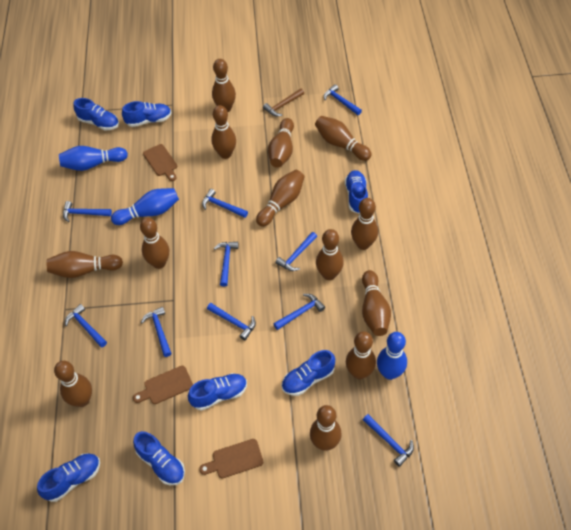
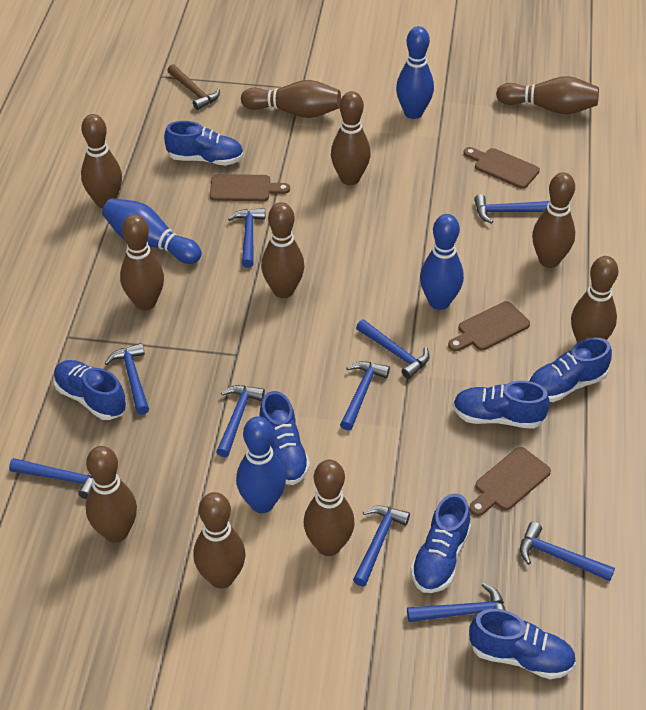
blue bowling pin: [59,146,128,171] [111,188,179,225] [377,332,407,380] = 3 -> [102,198,202,264] [236,416,286,513] [396,26,434,119] [420,214,464,310] = 4
brown bowling pin: [46,251,123,278] [54,361,92,407] [140,218,169,269] [211,105,236,159] [212,59,236,112] [256,170,304,227] [268,118,294,168] [310,405,342,451] [315,116,372,161] [316,229,344,280] [346,331,376,379] [351,198,378,250] [362,270,391,336] = 13 -> [81,114,122,208] [86,446,137,543] [120,214,164,311] [193,492,246,589] [241,80,341,118] [261,202,305,298] [304,460,355,556] [331,91,371,185] [496,76,599,114] [532,172,575,268] [571,256,618,343] = 11
brown cutting board: [133,366,193,404] [143,144,177,181] [199,439,263,478] = 3 -> [210,174,290,201] [448,301,530,351] [464,147,540,189] [469,447,551,516] = 4

